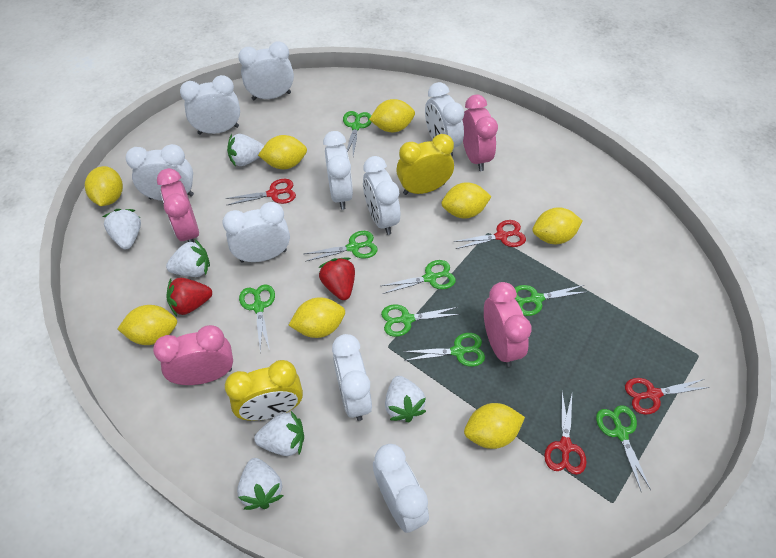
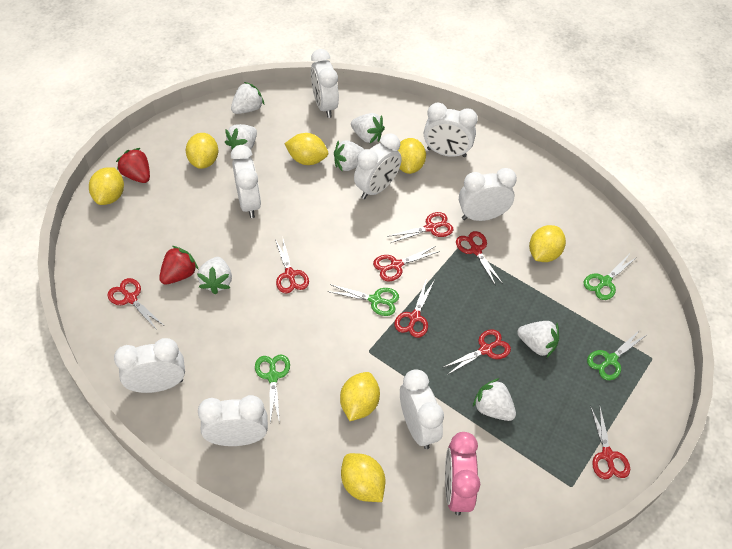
green scissors: [239,285,275,352] [304,231,378,262] [343,111,372,156] [381,260,456,294] [381,304,460,337] [403,333,485,367] [515,285,586,316] [596,405,651,491] = 8 -> [255,355,290,423] [327,284,399,316] [583,255,637,300] [587,330,646,380] = 4
pink clock: [153,325,233,385] [157,168,199,242] [462,95,498,171] [484,282,532,367] = 4 -> [445,432,480,515] = 1
red scissors: [225,179,296,205] [453,220,526,249] [544,393,587,475] [625,378,710,415] = 4 -> [107,278,163,330] [275,239,309,293] [373,246,440,281] [387,212,453,243] [394,278,435,338] [442,329,511,375] [456,231,503,286] [591,407,630,479] = 8
white clock: [126,144,194,201] [180,75,240,135] [223,202,290,262] [238,41,294,100] [323,131,353,210] [332,334,372,421] [363,156,400,235] [373,444,429,533] [425,82,464,156] = 9 -> [114,338,185,393] [198,395,268,446] [231,145,261,218] [311,49,339,118] [354,134,402,199] [400,369,444,449] [424,102,478,157] [459,168,517,221] = 8
white strawberry: [102,209,141,249] [166,239,210,277] [227,134,264,167] [237,458,284,510] [254,411,304,456] [385,376,426,422] = 6 -> [197,257,232,294] [225,124,257,150] [231,82,264,114] [334,140,365,172] [351,113,385,143] [473,378,516,421] [517,321,559,357] = 7
yellow clock: [225,360,303,421] [396,134,454,195] = 2 -> none = 0
yellow lemon: [85,166,123,206] [118,305,177,345] [258,135,307,169] [289,297,345,338] [369,99,415,132] [441,182,492,218] [464,403,525,449] [532,207,582,244] = 8 -> [89,167,124,205] [186,133,218,169] [284,133,328,165] [340,372,380,421] [341,453,385,502] [398,138,426,174] [529,225,566,262] = 7

